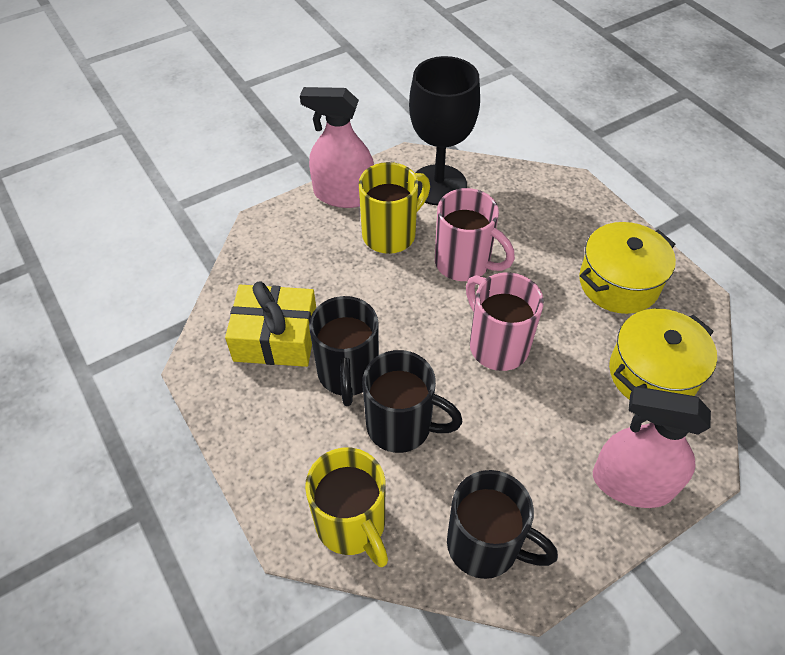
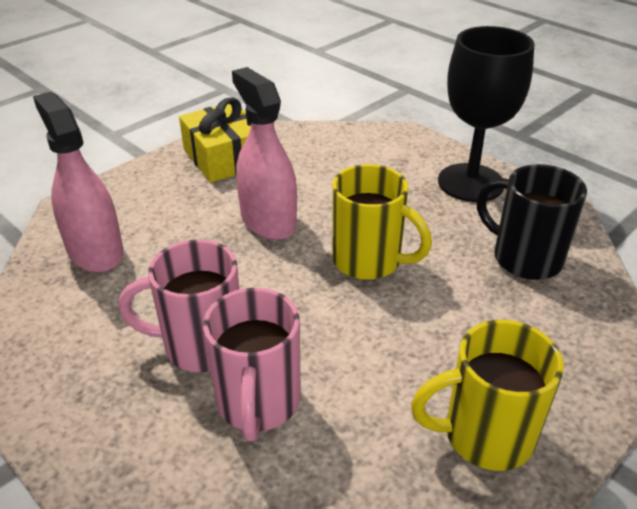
black mug: [309,296,379,406] [363,350,463,453] [447,470,558,579] = 3 -> [476,164,587,280] = 1
yellow pot: [579,222,676,314] [609,308,717,400] = 2 -> none = 0

